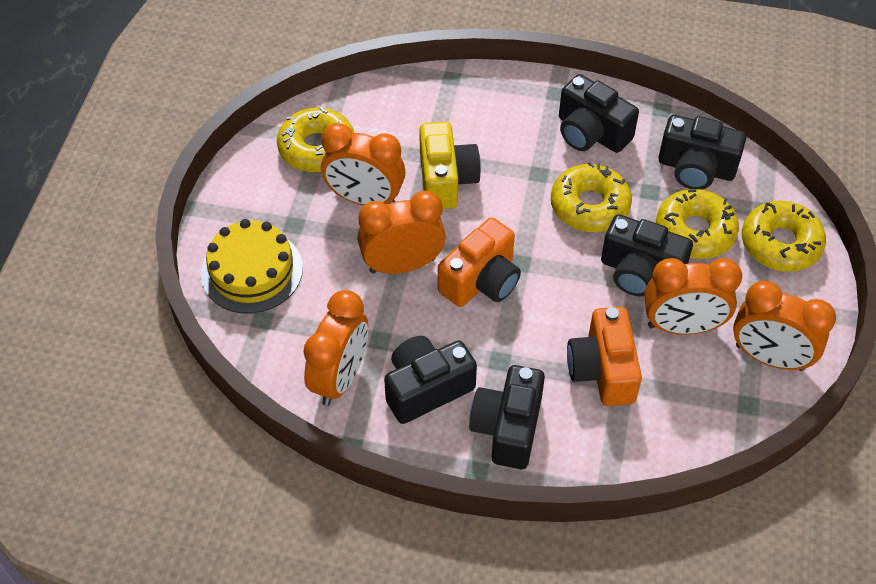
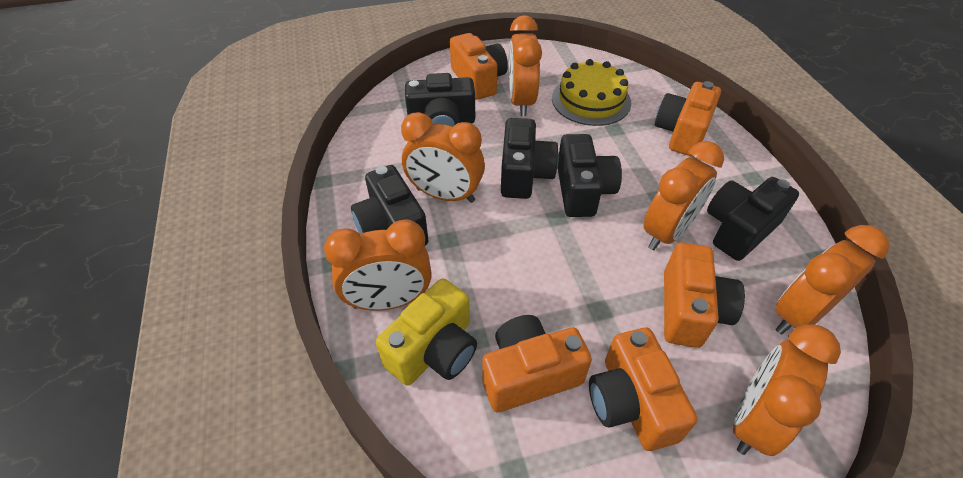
orange camera: [438,217,521,307] [567,307,642,406] = 2 -> [450,33,508,100] [482,315,592,412] [589,327,698,451] [655,81,721,157] [664,242,745,348] = 5
orange clock: [304,290,368,406] [321,123,405,206] [357,191,446,274] [644,258,742,335] [733,281,836,371] = 5 -> [324,219,432,311] [401,112,485,203] [508,15,542,116] [643,141,724,250] [733,324,841,456] [775,225,889,335] = 6
yellow donut: [277,107,354,172] [551,162,632,232] [656,189,739,259] [742,201,826,272] = 4 -> none = 0

